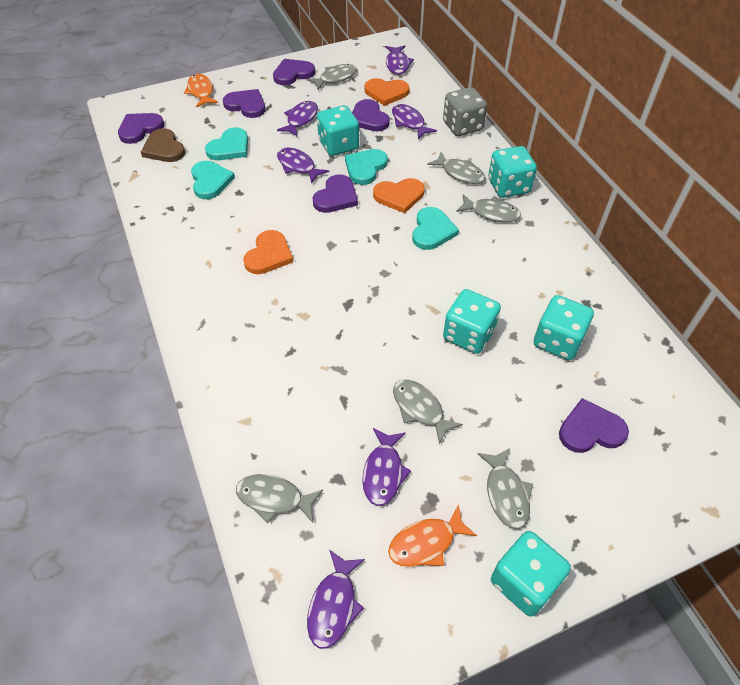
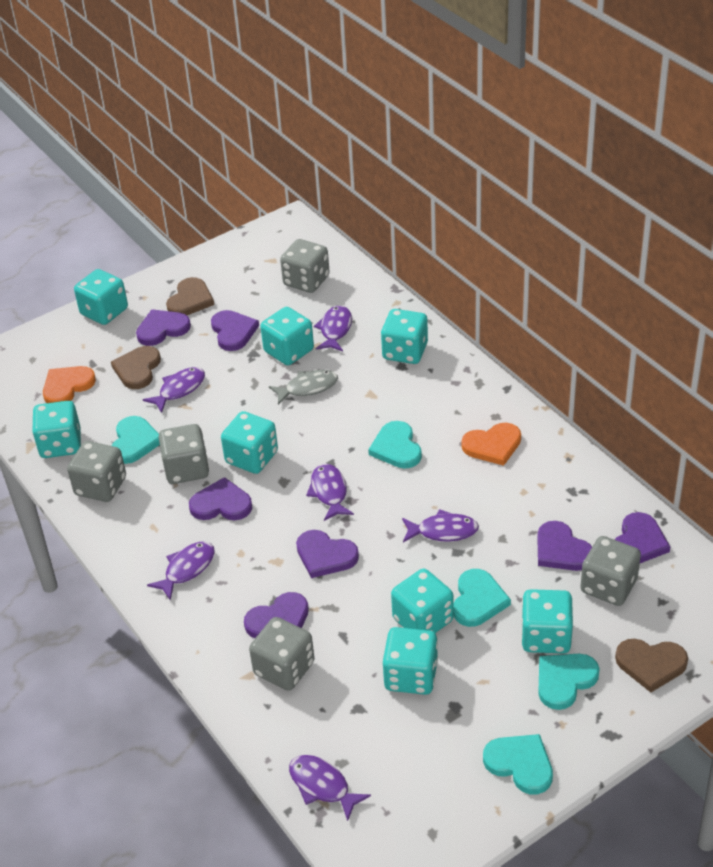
brown heart: [141,128,185,162] = 1 -> [111,346,161,389] [166,277,214,315] [615,639,688,693] = 3
grey dice: [443,87,487,136] = 1 -> [67,441,126,502] [159,424,209,484] [249,617,315,691] [280,239,330,293] [580,536,641,606] = 5
grey fish: [236,474,323,523] [307,64,357,90] [393,380,463,444] [427,152,485,184] [456,194,521,222] [478,448,533,529] = 6 -> [269,370,338,405] = 1
orange fish: [184,74,218,107] [388,504,477,567] = 2 -> none = 0
orange heart: [243,230,293,274] [365,78,409,106] [373,178,425,213] = 3 -> [43,366,96,403] [461,423,521,466] = 2
purple heart: [118,113,164,144] [223,89,266,118] [273,59,315,85] [312,174,358,213] [352,99,390,131] [559,398,629,453] = 6 -> [136,309,191,346] [189,477,252,520] [211,310,259,351] [244,592,309,638] [296,530,359,578] [537,521,592,571] [615,512,670,563] = 7
turquoise dice: [317,105,359,156] [443,289,501,354] [488,146,537,198] [491,531,571,617] [534,295,594,360] = 5 -> [32,401,81,458] [74,269,128,325] [221,411,278,474] [260,307,314,365] [381,309,428,364] [382,627,438,695] [391,569,454,633] [521,589,573,654] = 8
turquoise heart: [191,161,235,199] [205,127,248,160] [345,149,388,185] [412,207,459,250] = 4 -> [112,416,160,464] [368,421,422,469] [454,569,511,627] [483,734,553,794] [538,654,600,710] = 5

